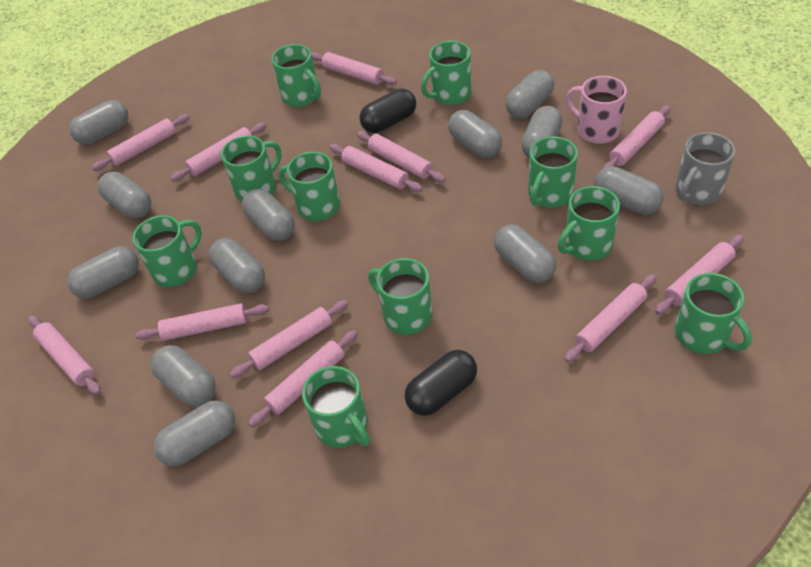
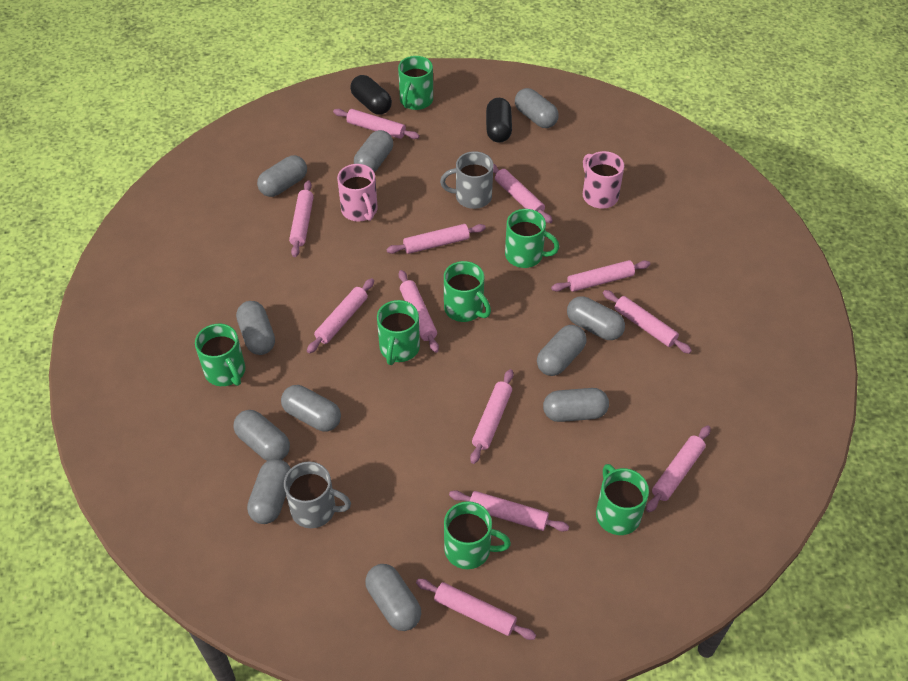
green mug: [133,215,202,287] [221,136,281,201] [271,44,321,107] [279,152,340,221] [302,366,370,448] [368,258,433,335] [421,41,471,105] [528,136,578,208] [558,186,620,261] [675,273,752,354] = 10 -> [195,324,245,386] [377,300,420,365] [398,56,433,110] [444,261,491,322] [444,501,511,569] [505,209,559,268] [596,464,649,535] = 7
grey capsule: [67,246,139,299] [69,100,128,144] [98,172,151,218] [151,345,216,407] [154,400,235,466] [208,238,265,293] [242,189,295,241] [448,110,502,158] [494,224,556,283] [505,70,554,118] [521,106,563,158] [594,166,664,215] = 12 -> [234,410,290,461] [236,301,275,355] [247,459,291,524] [257,155,307,197] [281,385,341,432] [354,130,393,172] [365,564,421,631] [515,88,559,128] [537,325,587,376] [543,388,609,422] [567,296,625,340] = 11
grey mug: [675,132,735,205] = 1 -> [284,461,351,528] [440,151,494,209] = 2
pink mug: [566,76,627,144] = 1 -> [337,164,378,221] [583,151,624,209] = 2

